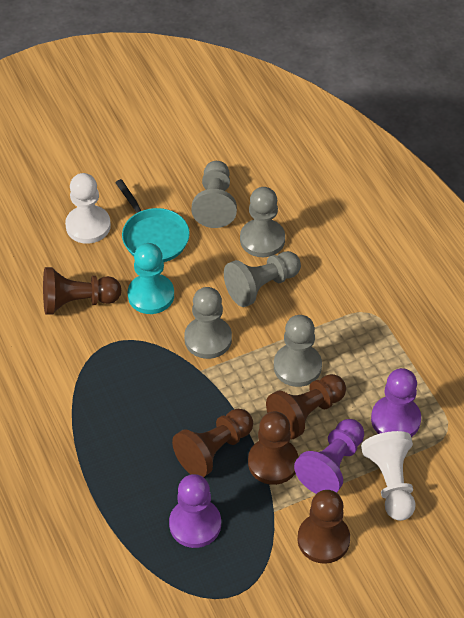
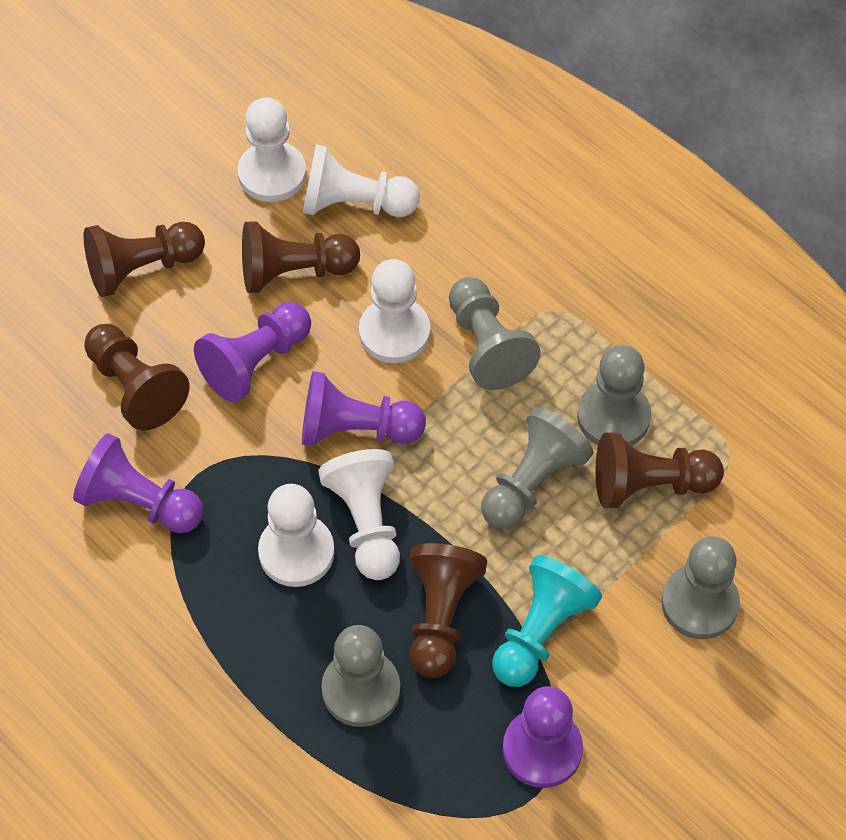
purple pawn: [169,474,221,548] [294,419,364,494] [371,368,421,437] = 3 -> [73,433,203,533] [194,302,311,403] [302,371,426,446] [503,686,583,788] = 4
turquoise pan: [115,179,190,262] = 1 -> none = 0
white pawn: [65,173,111,244] [361,431,416,521] = 2 -> [238,98,306,202] [258,484,335,587] [303,145,420,217] [318,449,400,580] [359,259,430,363] = 5

